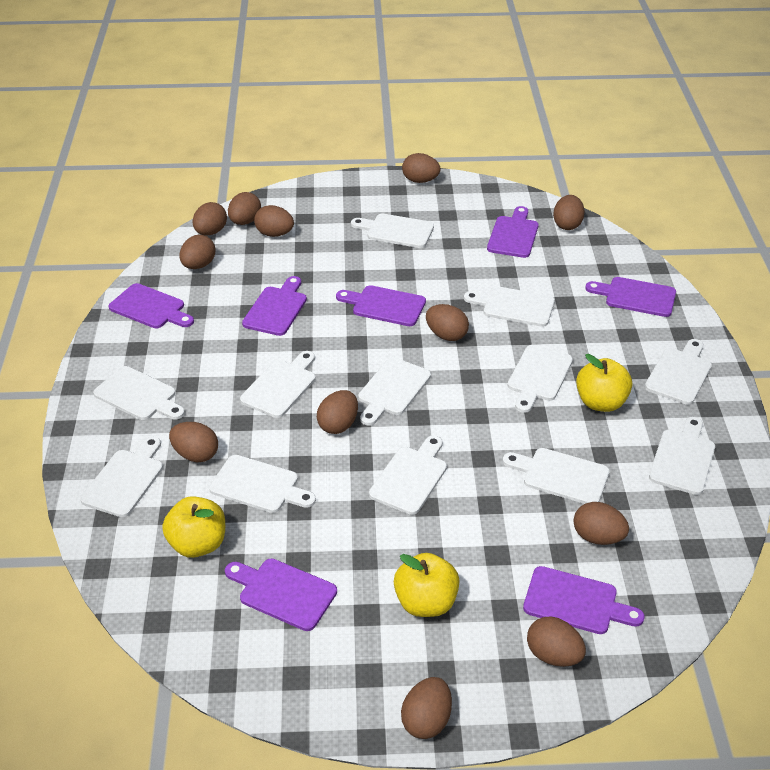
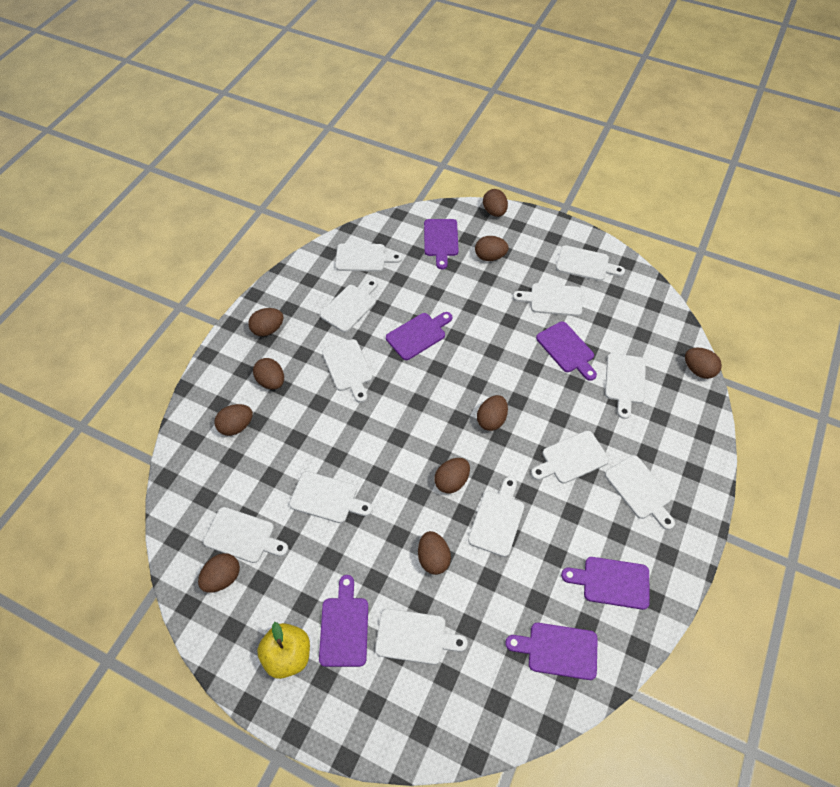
brown egg: [169,422,218,462] [179,235,216,269] [193,202,227,235] [228,192,261,225] [254,205,294,237] [317,390,358,434] [401,677,452,739] [402,153,441,183] [426,304,469,341] [527,616,586,667] [553,195,585,230] [574,502,629,545] = 12 -> [198,553,240,593] [214,404,253,436] [248,308,283,336] [253,358,284,389] [418,531,451,575] [434,458,470,493] [475,236,509,261] [477,395,508,431] [483,189,508,217] [685,348,722,379] = 10
purple cutting board: [109,283,194,328] [225,559,337,631] [242,276,307,336] [336,285,426,326] [487,206,539,258] [523,566,644,634] [585,277,676,317] = 7 -> [319,575,368,667] [386,312,452,360] [424,219,459,269] [505,623,598,680] [536,321,597,381] [561,557,650,610] = 6
yellow apple: [162,496,225,558] [394,553,460,617] [576,354,632,412] = 3 -> [257,622,310,679] = 1

